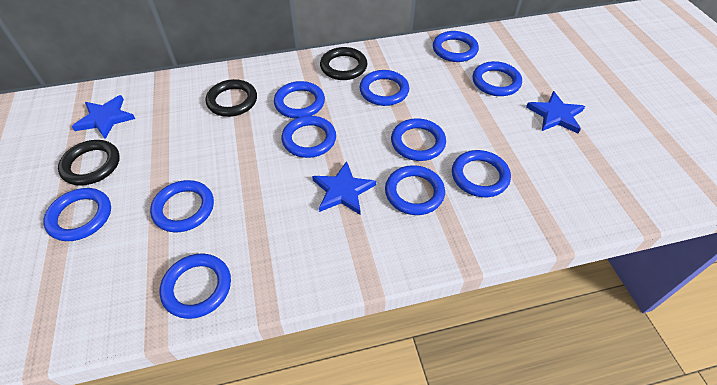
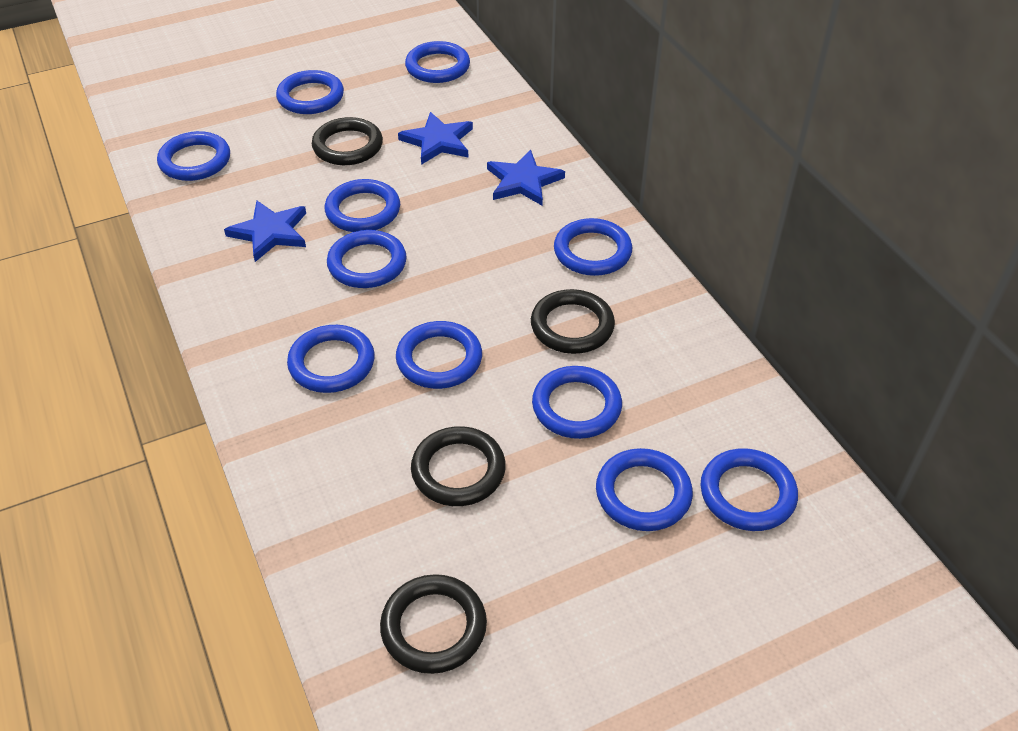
black ring: [58,140,120,186] [206,79,257,117] [320,47,367,80] = 3 -> [312,117,383,165] [380,574,487,674] [411,426,506,506] [531,289,615,354] = 4

